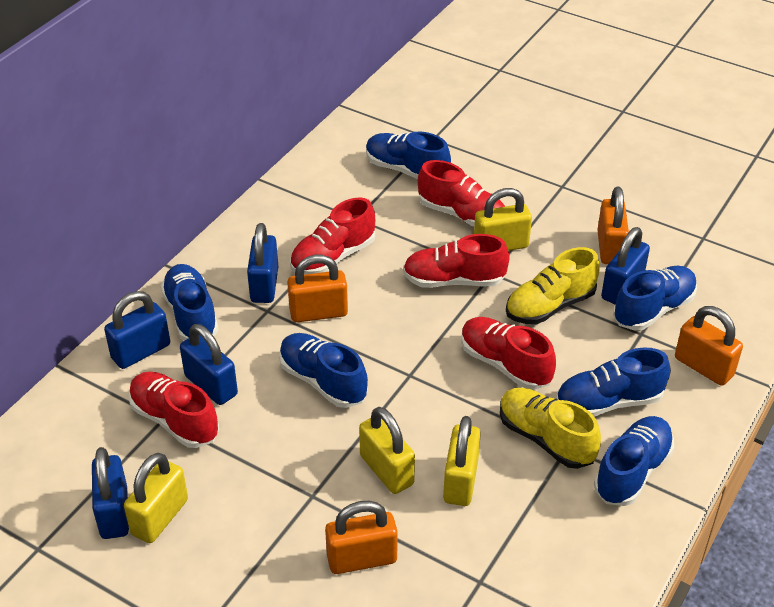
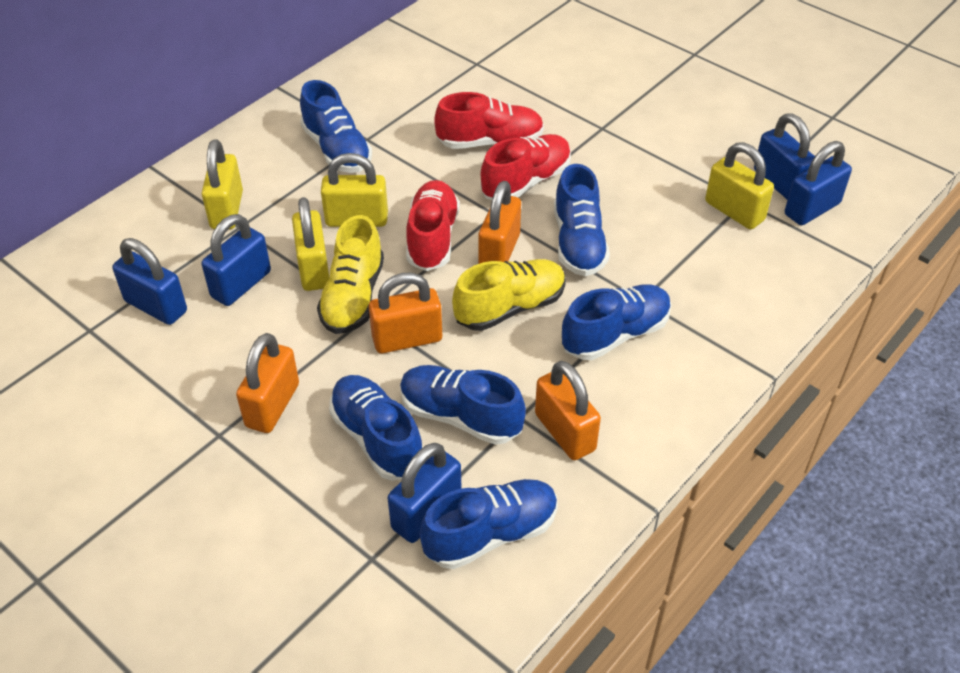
red shoe: [129,371,219,448] [290,197,375,275] [403,234,510,288] [418,160,505,227] [461,317,556,390] = 5 -> [406,180,460,271] [434,92,544,149] [481,134,571,200] = 3

